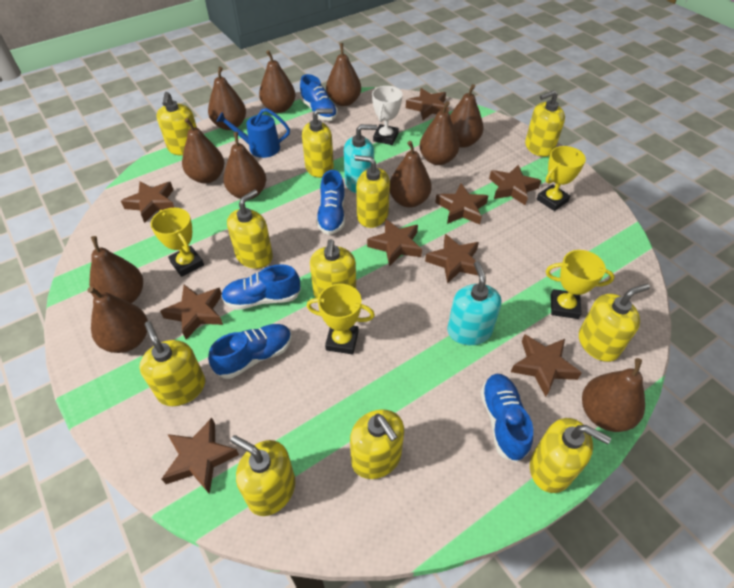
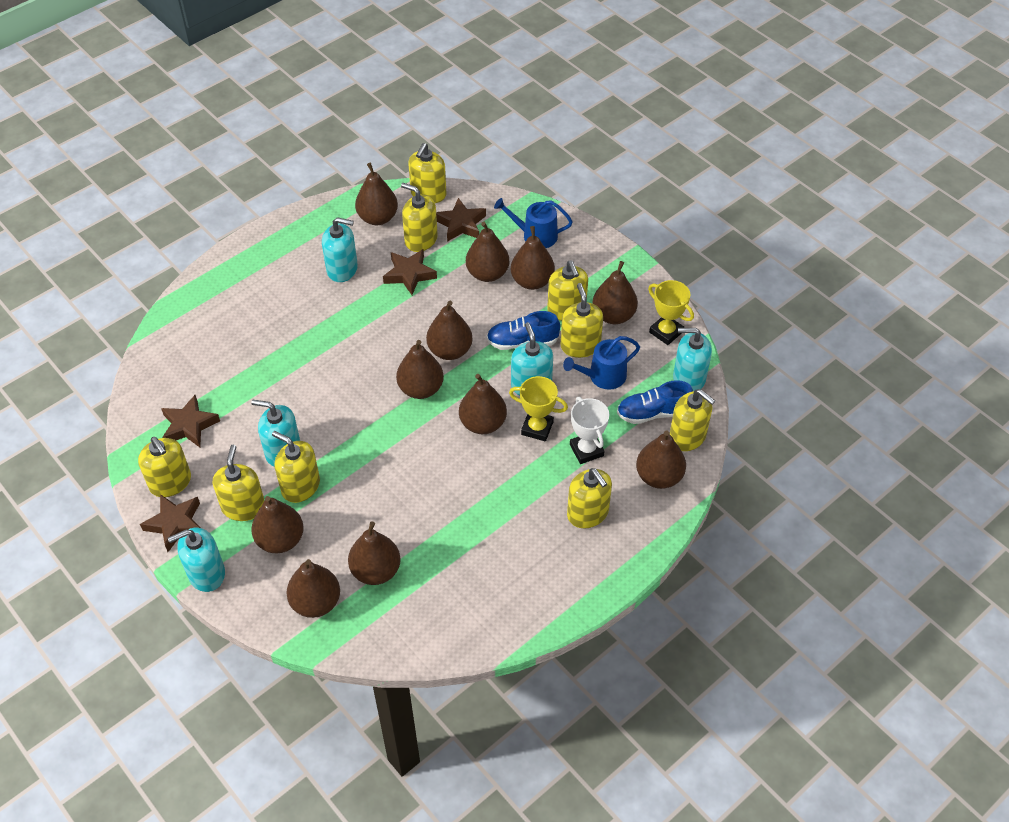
blue shoe: [208,324,292,379] [221,264,301,310] [300,74,338,121] [316,170,345,235] [480,374,533,462] = 5 -> [487,311,560,350] [617,380,693,424] = 2
blue watering can: [216,108,290,158] = 1 -> [494,198,573,248] [563,336,640,390] = 2
brown star: [121,181,175,223] [160,285,223,339] [162,418,239,494] [367,219,422,267] [406,88,449,120] [425,234,479,284] [435,183,488,225] [489,164,541,205] [511,334,582,397] = 9 -> [140,494,200,552] [161,395,220,447] [383,249,437,295] [436,198,486,242] = 4
turquoise soap dispenser: [344,124,377,193] [447,261,502,345] = 2 -> [168,528,225,592] [252,400,300,467] [322,217,358,282] [511,322,553,395] [673,328,712,391] = 5
yellow soap dispenser: [139,321,205,406] [156,92,197,156] [227,190,273,269] [230,435,295,516] [302,108,334,178] [310,239,356,298] [350,409,404,479] [354,155,390,228] [525,90,565,157] [530,418,611,493] [579,284,650,362] = 11 -> [138,437,191,497] [213,445,265,521] [272,431,320,503] [401,183,438,252] [408,143,446,203] [547,261,588,321] [561,283,603,358] [567,468,612,528] [669,389,715,451] = 9
yellow trophy: [151,208,204,277] [306,284,375,354] [537,146,586,211] [546,250,615,319] = 4 -> [509,376,568,441] [648,280,694,345] = 2

